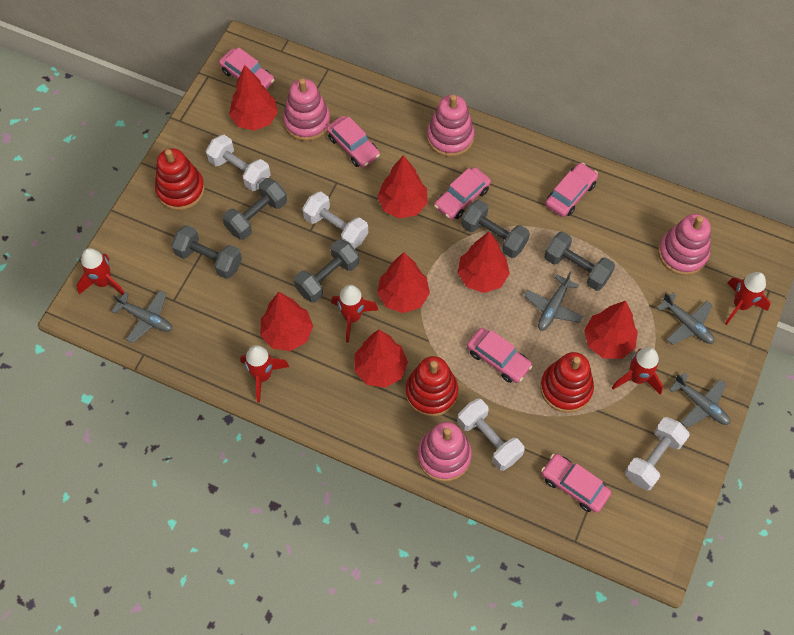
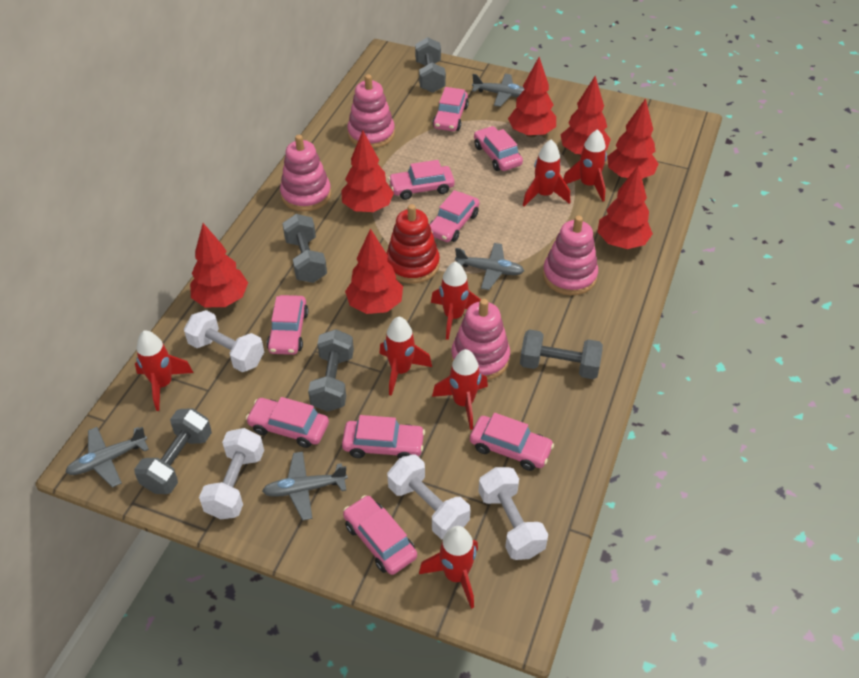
pink car: [219,48,275,90] [326,116,380,168] [434,167,491,220] [467,328,533,383] [541,454,611,513] [545,163,598,217] = 6 -> [246,397,329,448] [267,295,308,355] [342,415,425,459] [343,495,417,575] [388,160,455,200] [429,190,480,242] [433,87,469,131] [470,413,554,471] [474,126,523,171] = 9
red rocket: [76,248,124,295] [240,345,289,403] [331,285,378,343] [612,347,663,395] [725,272,770,325] = 5 -> [135,330,194,411] [379,317,432,396] [419,526,478,609] [431,262,481,340] [432,349,488,430] [523,139,570,206] [563,129,607,202] = 7
red stacking toy: [155,148,205,210] [406,356,458,417] [540,352,594,413] = 3 -> [386,204,440,284] = 1

